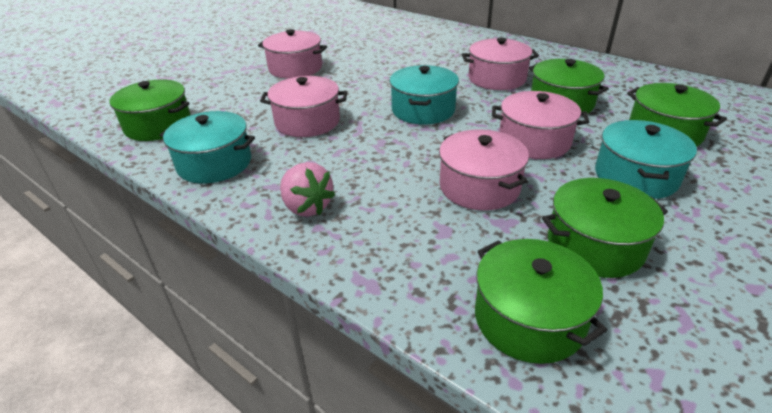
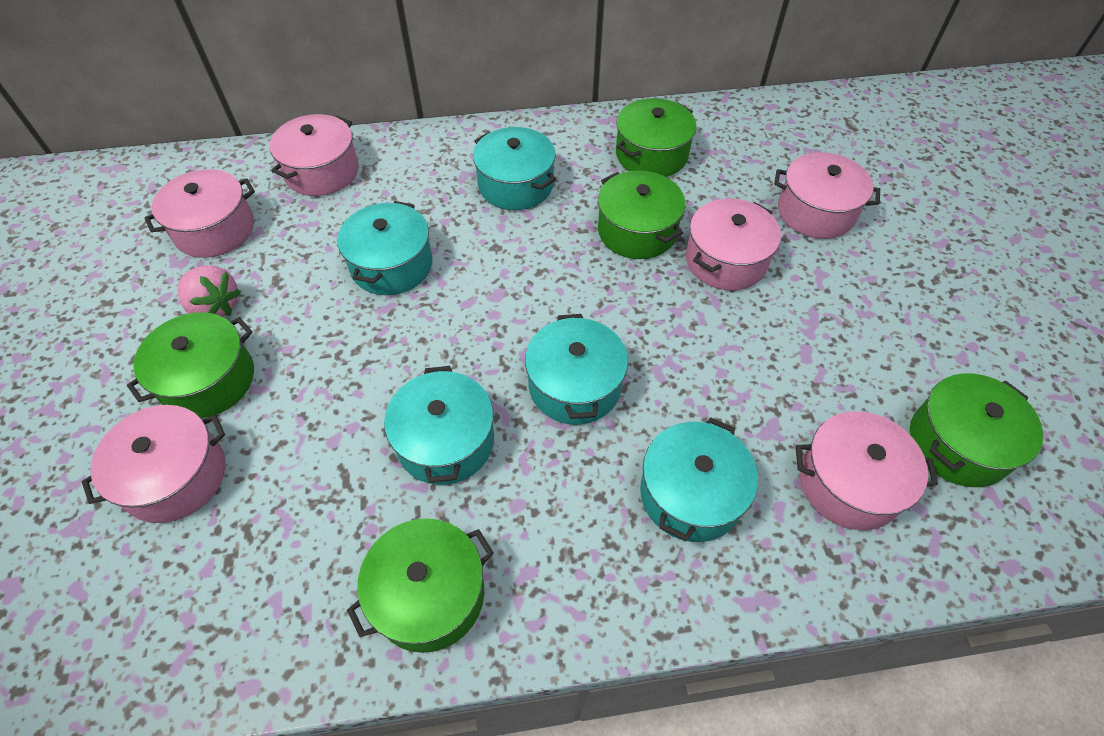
pink pot: [258,29,327,79] [260,76,347,137] [439,129,529,211] [462,38,539,90] [492,91,589,159] = 5 -> [82,405,225,523] [144,169,255,258] [269,114,359,196] [686,198,781,290] [774,152,880,239] [796,411,938,530] = 6
turquoise pot: [160,111,255,184] [389,65,459,125] [595,120,697,199] = 3 -> [337,201,433,295] [384,366,494,485] [473,127,556,210] [525,314,628,425] [640,417,758,542] = 5

